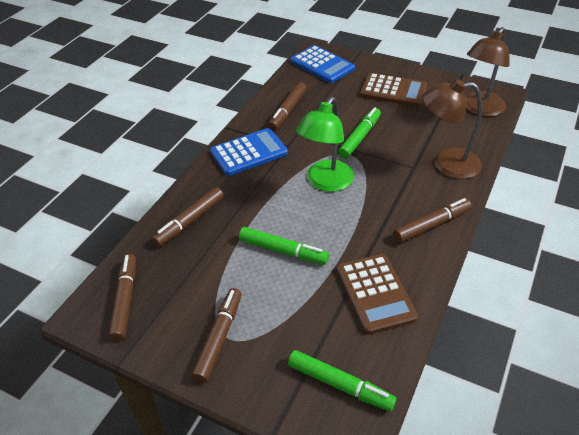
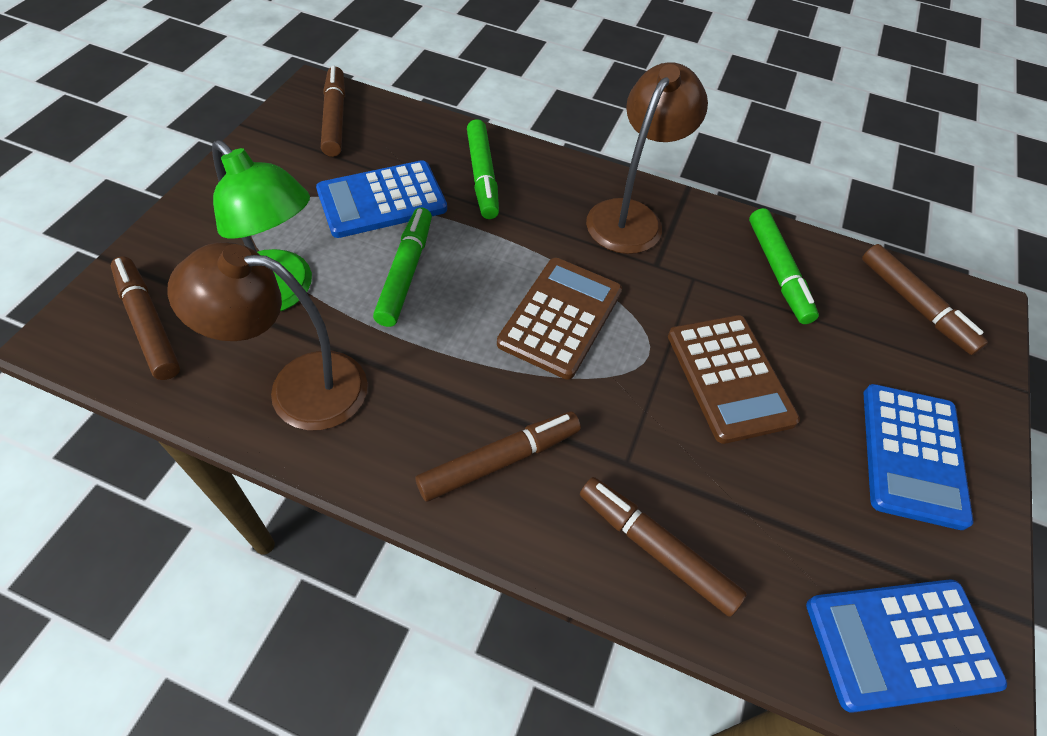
blue calculator: [210,128,288,176] [291,45,355,83] = 2 -> [316,160,447,238] [806,579,1007,713] [863,384,973,530] = 3

